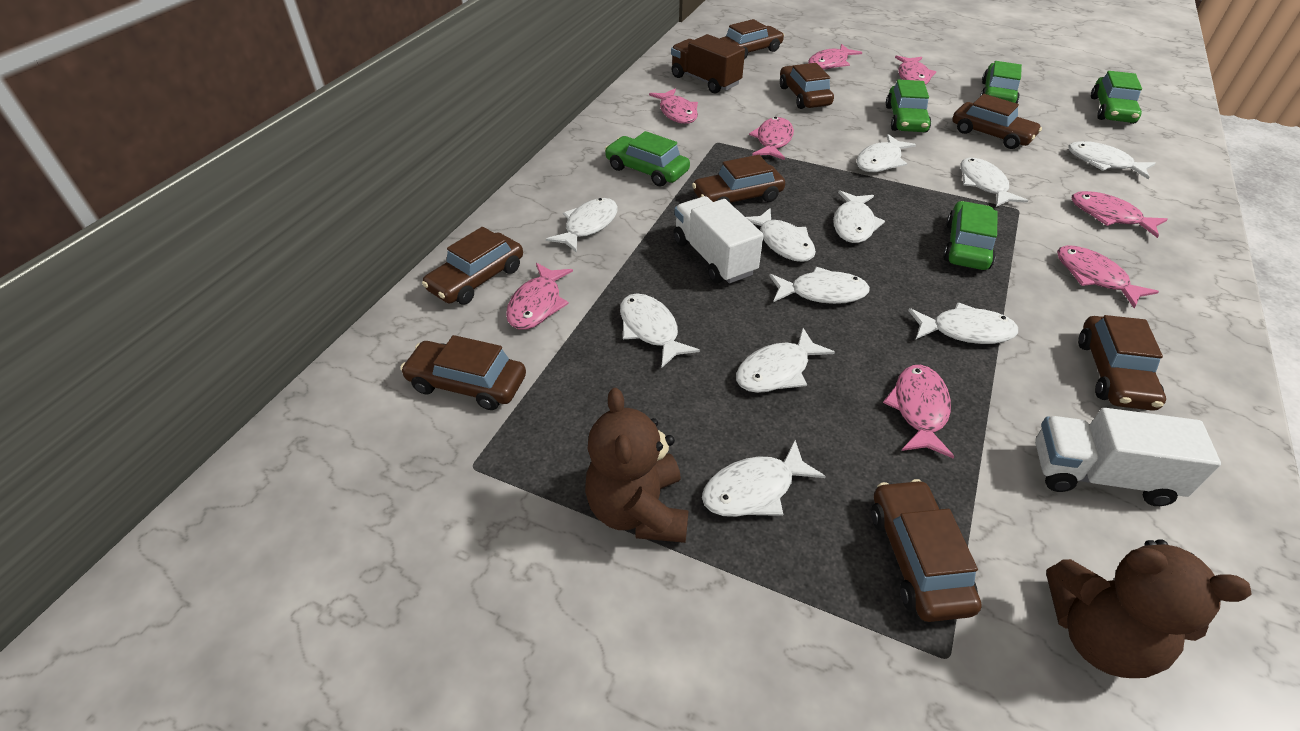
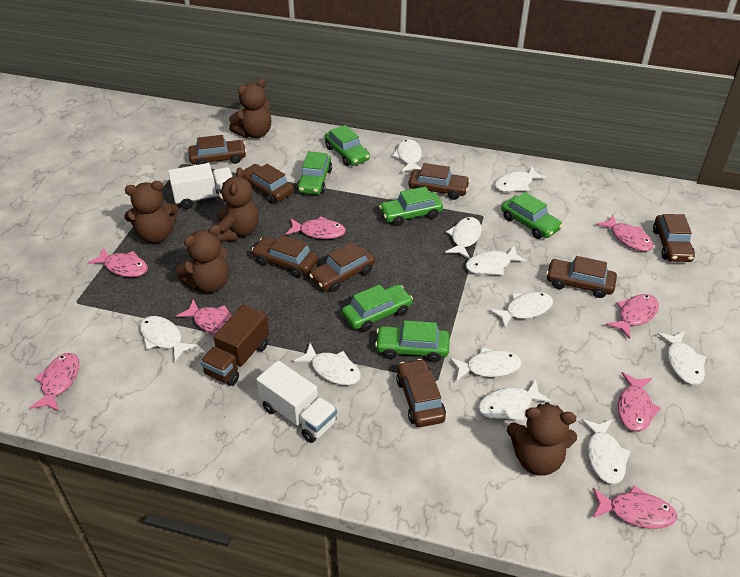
brown teddy bear: [585,388,688,543] [1046,539,1252,678] = 2 -> [124,181,178,243] [176,225,229,293] [216,167,259,242] [229,78,271,138] [507,402,577,476] = 5
green car: [605,131,690,186] [886,80,931,133] [943,201,998,270] [980,61,1022,103] [1091,71,1142,124] = 5 -> [297,151,332,195] [324,125,370,166] [342,284,413,332] [375,320,450,362] [379,187,443,226] [501,192,563,239] = 6

